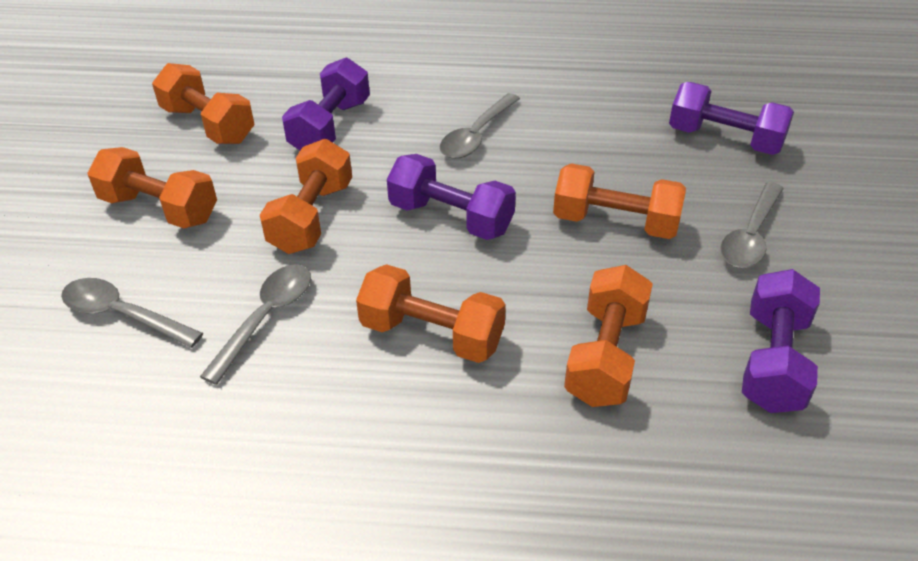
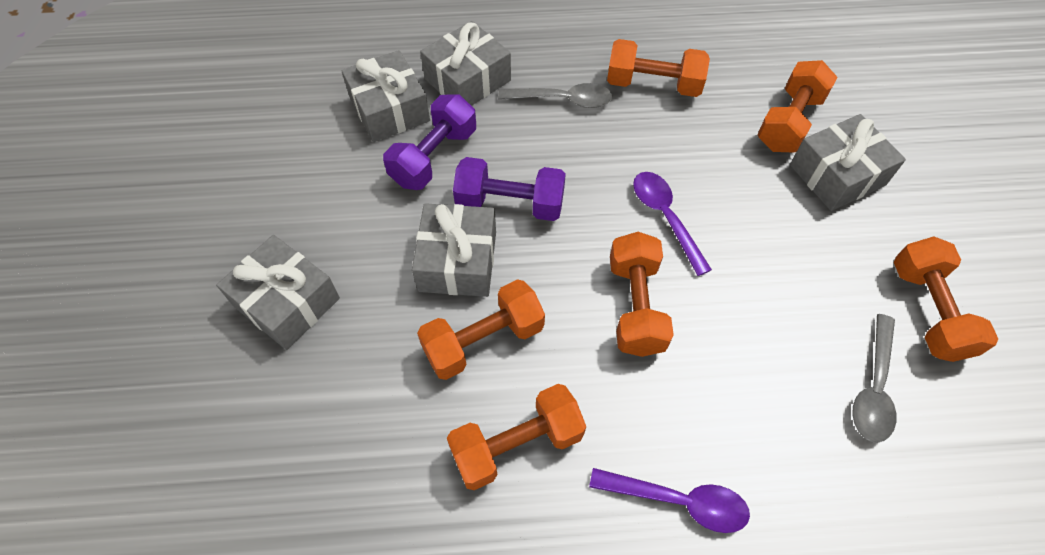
grey gift: none = 0 -> [216,235,340,350] [342,50,430,142] [412,203,496,297] [420,21,511,106] [790,114,906,211] = 5
grey spoon: [61,278,203,348] [200,264,311,385] [440,93,520,159] [720,182,784,268] = 4 -> [498,83,612,108] [852,314,896,443] = 2
purple dumbbell: [282,57,370,150] [387,154,516,240] [669,82,794,155] [742,269,820,413] = 4 -> [383,94,476,190] [453,157,566,221] = 2
purple spoon: none = 0 -> [589,468,750,533] [633,172,712,276] = 2

